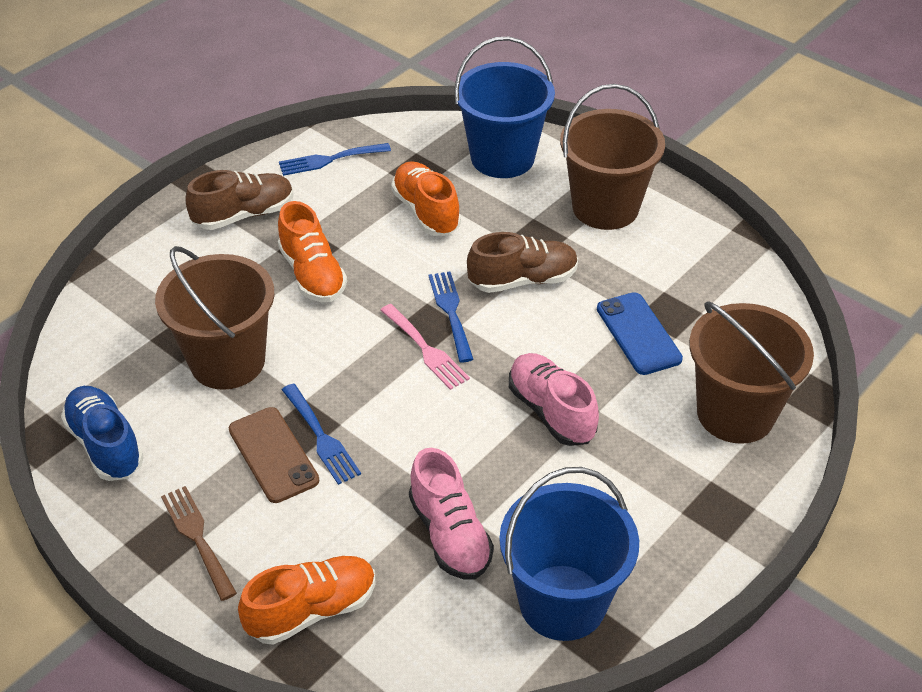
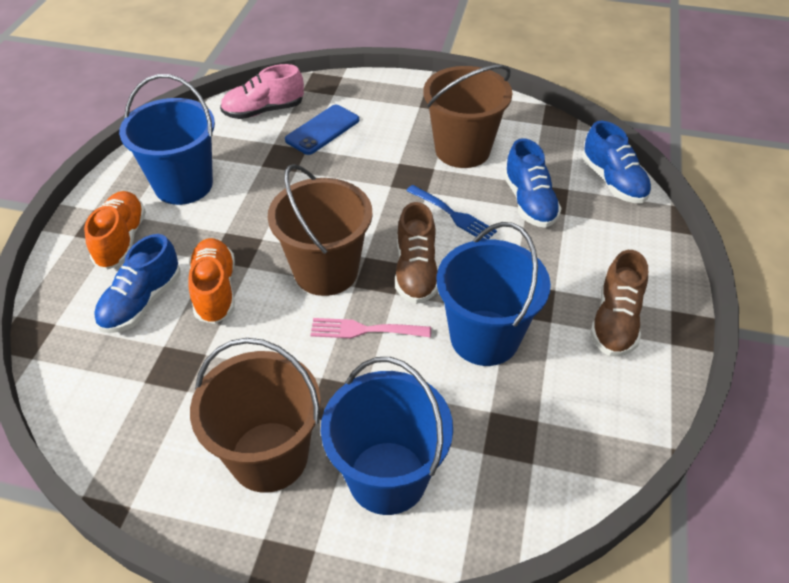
blue bucket: [454,36,555,178] [499,467,639,641] = 2 -> [119,74,215,205] [321,357,453,515] [437,222,551,366] = 3
blue fork: [279,143,391,176] [282,383,361,485] [428,271,474,362] = 3 -> [406,185,497,240] = 1
blue shoe: [61,386,144,481] = 1 -> [94,234,181,333] [504,138,562,228] [582,121,652,203] = 3
brown fork: [161,486,237,601] = 1 -> none = 0
brown phone: [229,407,319,503] = 1 -> none = 0
orange shoe: [238,556,376,645] [278,201,347,302] [391,161,461,236] = 3 -> [84,191,146,270] [188,238,235,324] = 2
pink shoe: [409,448,494,580] [509,353,599,446] = 2 -> [220,64,304,119] = 1

